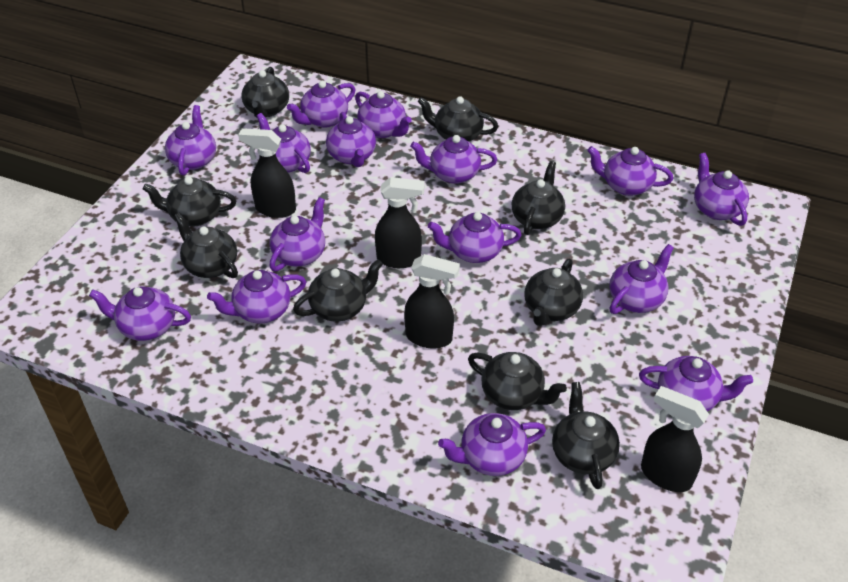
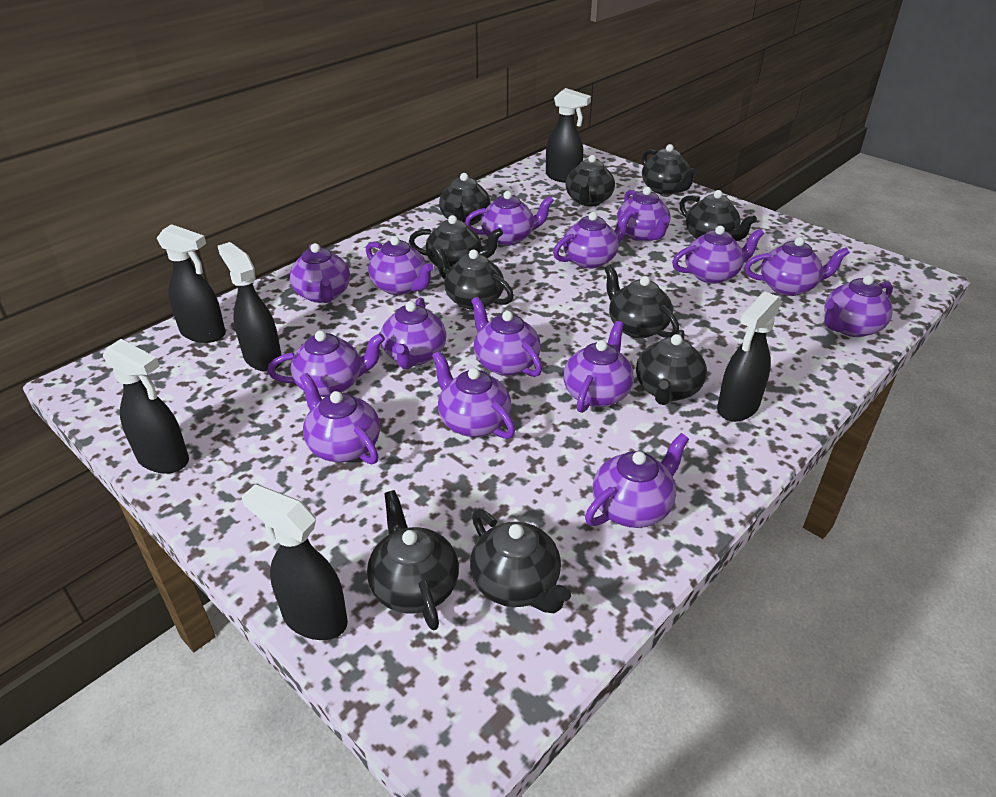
black spray bottle: [238,128,296,218] [375,177,424,268] [404,254,460,349] [641,386,709,492] = 4 -> [103,339,189,474] [157,224,226,343] [218,242,282,372] [241,484,348,640] [546,88,591,183] [717,292,781,422] = 6
black teapot: [143,176,236,226] [174,213,238,278] [241,67,289,119] [293,259,383,322] [418,96,498,142] [468,352,567,410] [512,161,565,235] [524,259,583,326] [552,382,620,489] = 9 -> [367,490,459,630] [409,215,503,266] [432,244,514,310] [439,173,490,225] [470,509,571,614] [566,155,615,206] [604,264,679,338] [636,330,707,405] [642,144,698,195] [680,190,757,241] = 10

